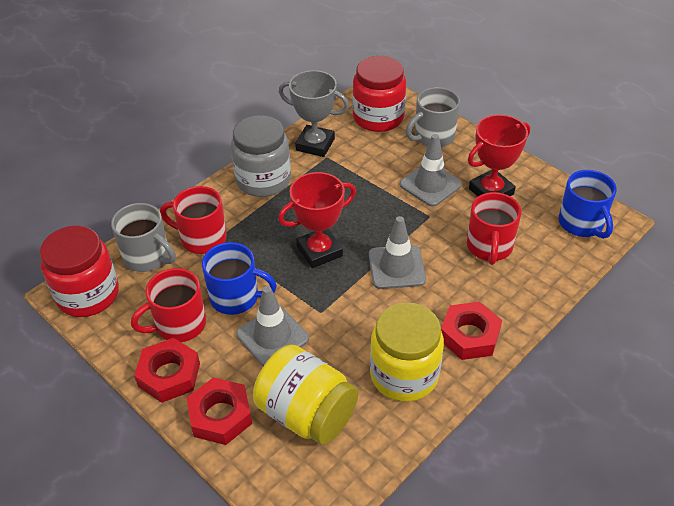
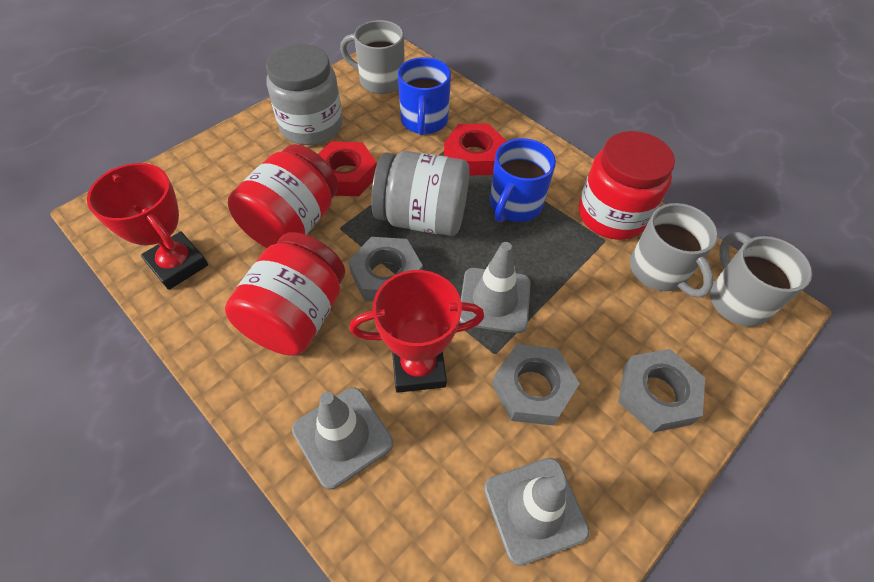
grey jar: [231,115,291,197] = 1 -> [266,44,343,145] [371,151,470,236] = 2
grey mug: [111,203,176,272] [406,87,460,147] = 2 -> [340,20,405,94] [630,203,718,298] [710,232,812,327] = 3
grey nut: none = 0 -> [349,237,423,302] [492,344,580,426] [618,349,705,433] = 3
grey trophy: [279,70,349,157] = 1 -> none = 0
red jar: [40,226,119,317] [353,56,406,132] = 2 -> [225,232,345,356] [228,144,338,248] [579,131,675,240] = 3
red mug: [131,268,206,342] [160,186,227,254] [467,192,522,265] = 3 -> none = 0
red nut: [134,338,200,403] [187,377,252,445] [441,302,502,360] = 3 -> [318,141,377,196] [444,123,507,176] = 2
yellow jar: [253,345,358,445] [370,302,444,402] = 2 -> none = 0

